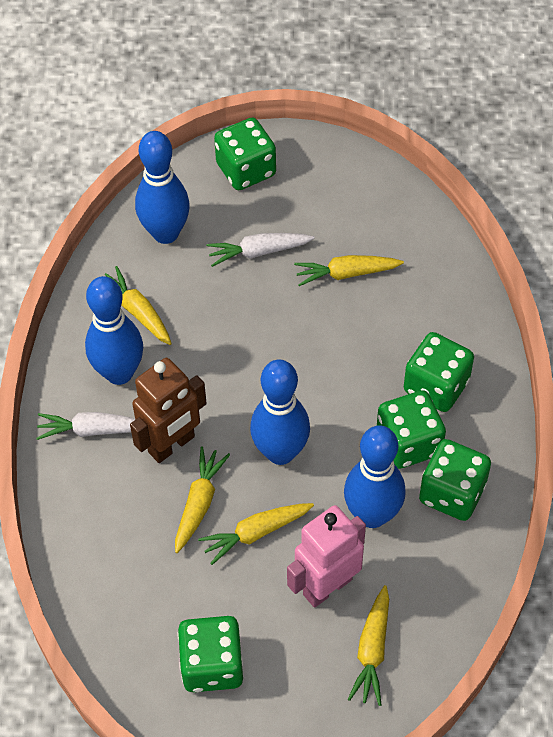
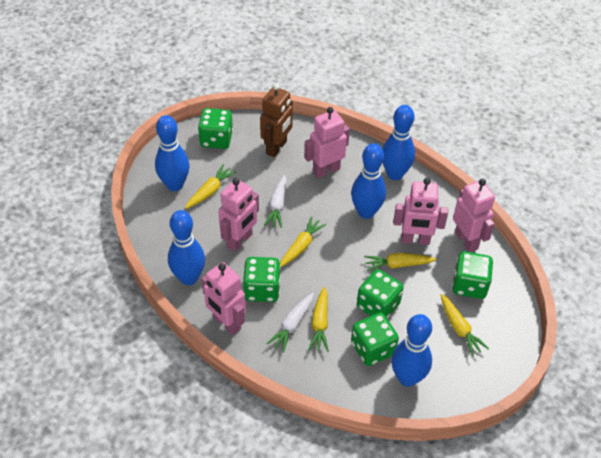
blue bowling pin: [85,276,143,385] [135,131,190,244] [250,359,310,465] [344,425,406,528] = 4 -> [155,115,189,191] [168,210,205,285] [351,143,386,219] [382,105,415,180] [391,314,432,387] = 5
pink robot: [287,505,366,608] = 1 -> [201,262,246,335] [218,178,259,252] [304,107,350,178] [393,178,448,245] [453,179,495,252] = 5

